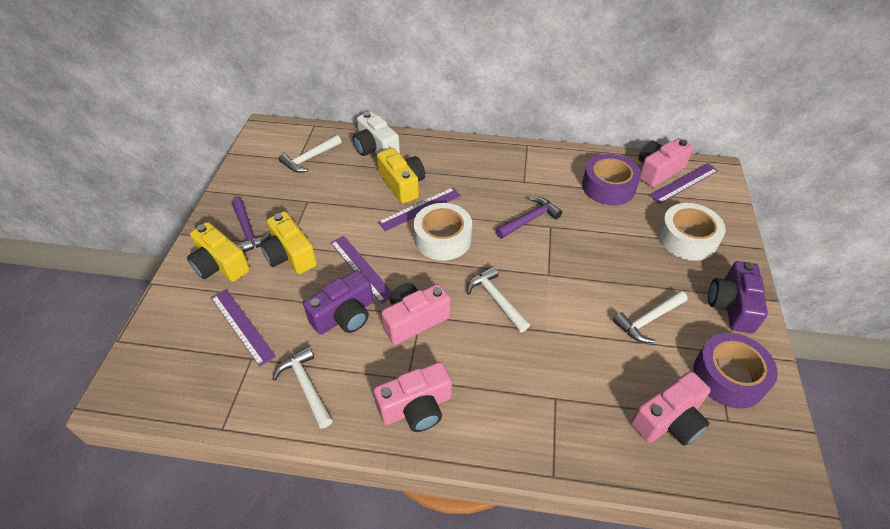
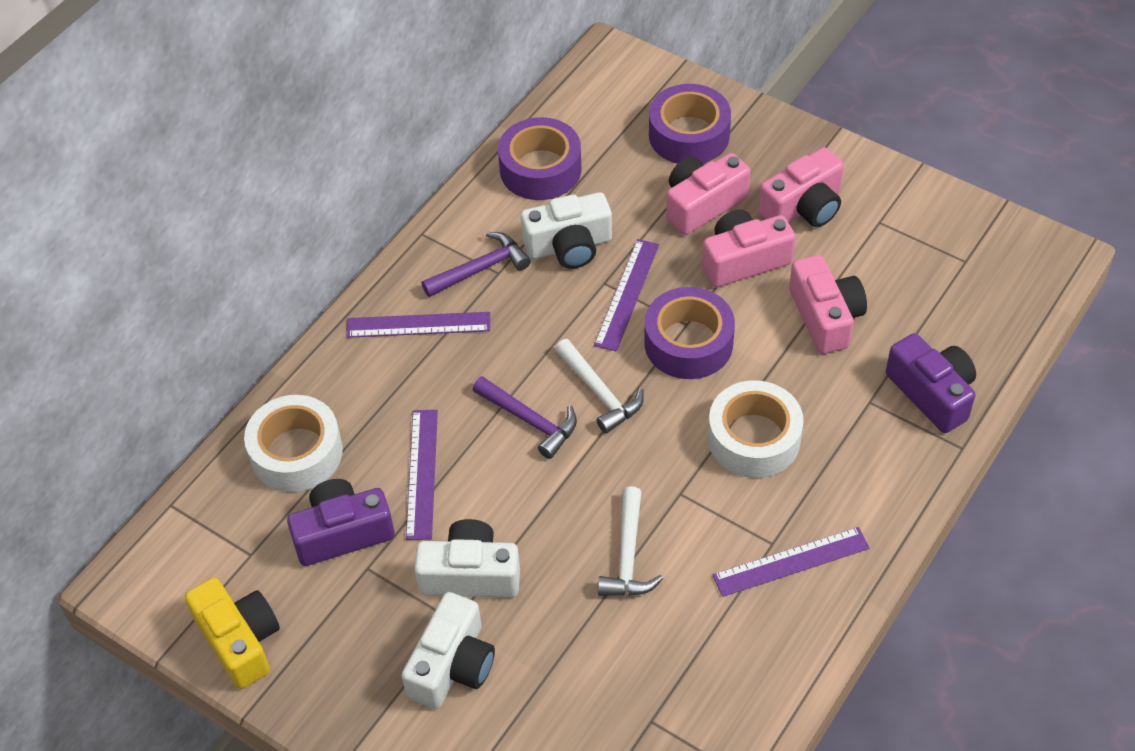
purple tape: [582,154,641,205] [694,333,778,409] = 2 -> [498,117,582,200] [644,287,735,379] [649,84,731,164] = 3
white camera: [353,111,400,156] = 1 -> [402,592,495,709] [414,519,520,598] [521,192,612,269] = 3
white hammer: [272,346,333,428] [279,135,342,173] [467,266,530,332] [613,290,688,343] = 4 -> [555,339,644,434] [598,486,663,596] = 2
yellow camera: [187,222,250,282] [260,211,317,274] [377,148,425,204] = 3 -> [185,578,280,689] = 1

